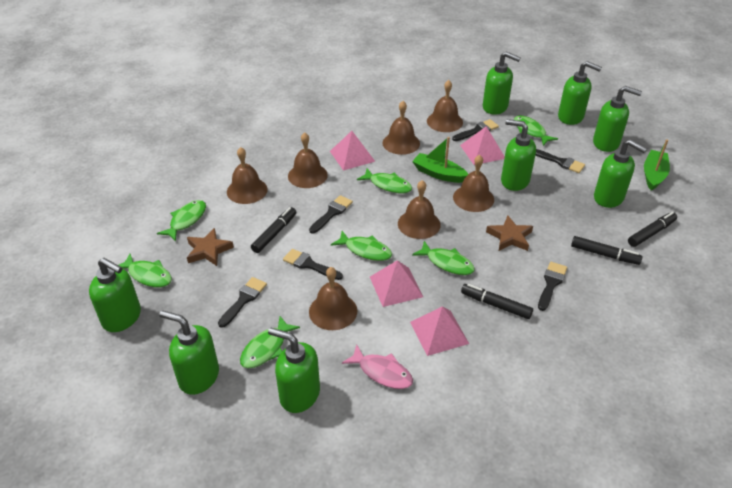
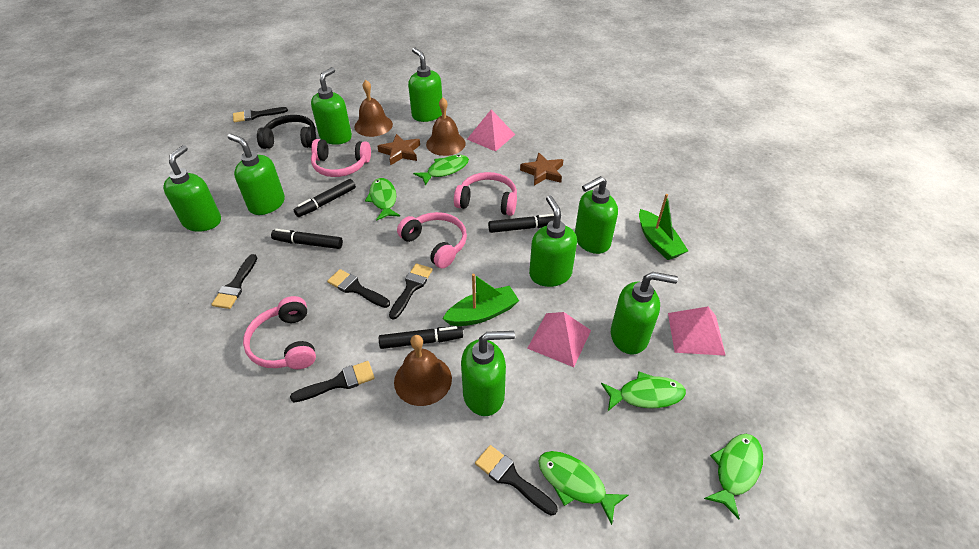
black headphones: none = 0 -> [257,115,316,149] = 1
brown bell: [227,147,268,204] [288,132,328,188] [309,267,357,330] [383,101,420,155] [398,180,441,239] [427,80,463,132] [453,155,494,212] = 7 -> [354,80,393,137] [394,335,452,406] [426,98,466,156] = 3
green fish: [118,254,172,288] [157,200,206,241] [240,316,300,368] [331,231,392,261] [357,168,412,193] [412,241,475,275] [514,115,558,146] = 7 -> [365,178,400,221] [413,155,469,185] [538,451,628,525] [601,371,686,411] [704,434,763,519] = 5
pink fish: [342,344,413,389] = 1 -> none = 0
pink headphones: none = 0 -> [243,296,316,369] [311,139,371,177] [397,212,467,268] [454,172,517,216] = 4
pink pyramid: [330,131,376,171] [370,260,423,307] [410,306,469,356] [460,126,505,165] = 4 -> [467,109,515,152] [527,312,591,367] [668,306,726,356] = 3

